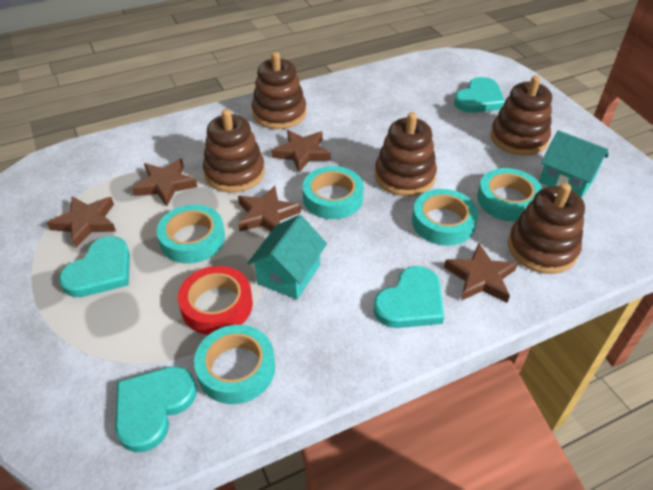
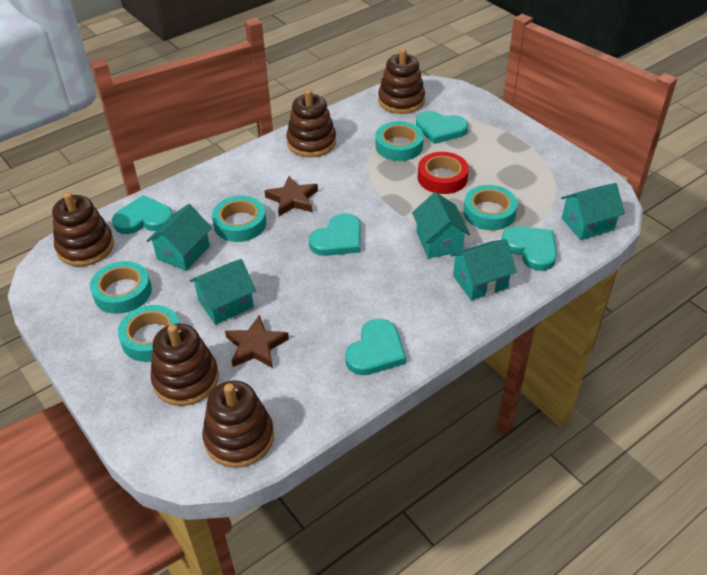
brown star: [47,196,116,248] [132,159,197,206] [238,186,301,232] [272,130,331,173] [444,243,518,303] = 5 -> [225,315,289,368] [265,176,318,216] = 2
turquoise heart: [59,236,130,297] [115,366,197,452] [373,266,444,328] [454,77,505,113] = 4 -> [112,195,173,234] [309,213,361,256] [345,319,406,375] [416,111,468,144] [501,226,557,271] = 5
turquoise house: [247,215,327,299] [539,130,609,198] = 2 -> [147,204,212,271] [190,259,256,325] [412,192,470,258] [450,239,516,300] [561,183,625,240] = 5

